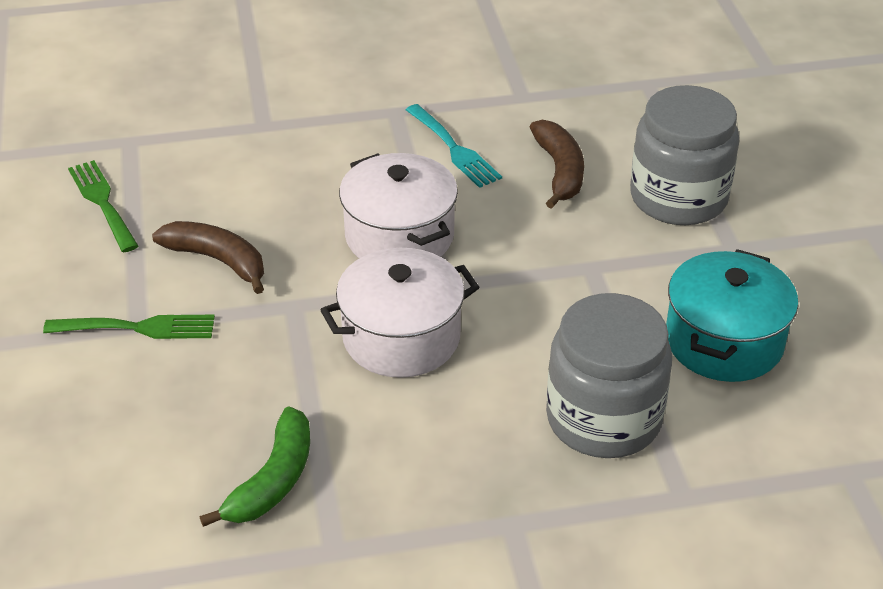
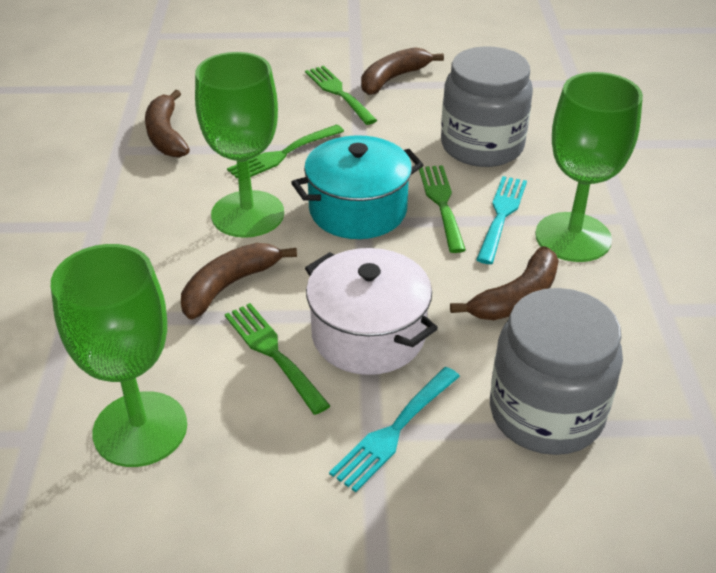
brown banana: [152,221,264,294] [530,120,584,209] = 2 -> [145,90,190,158] [181,243,297,319] [361,47,444,95] [450,246,559,320] = 4
green banana: [200,406,310,527] = 1 -> none = 0
green fork: [43,315,215,339] [68,160,138,252] = 2 -> [225,303,330,415] [227,124,344,178] [305,66,377,125] [419,165,466,253] = 4
green goblet: none = 0 -> [51,244,187,467] [195,52,284,238] [535,72,643,262] = 3
turquoise fork: [406,104,502,188] = 1 -> [329,367,460,492] [476,176,527,264] = 2
white pot: [320,248,479,378] [339,153,458,258] = 2 -> [305,248,438,375] = 1

